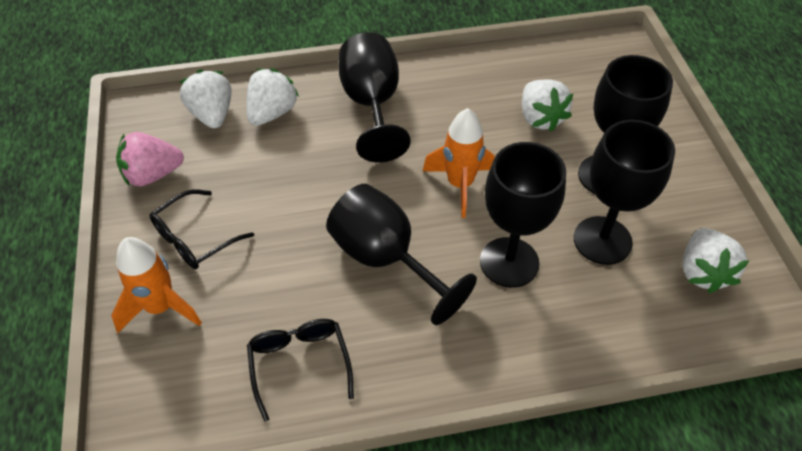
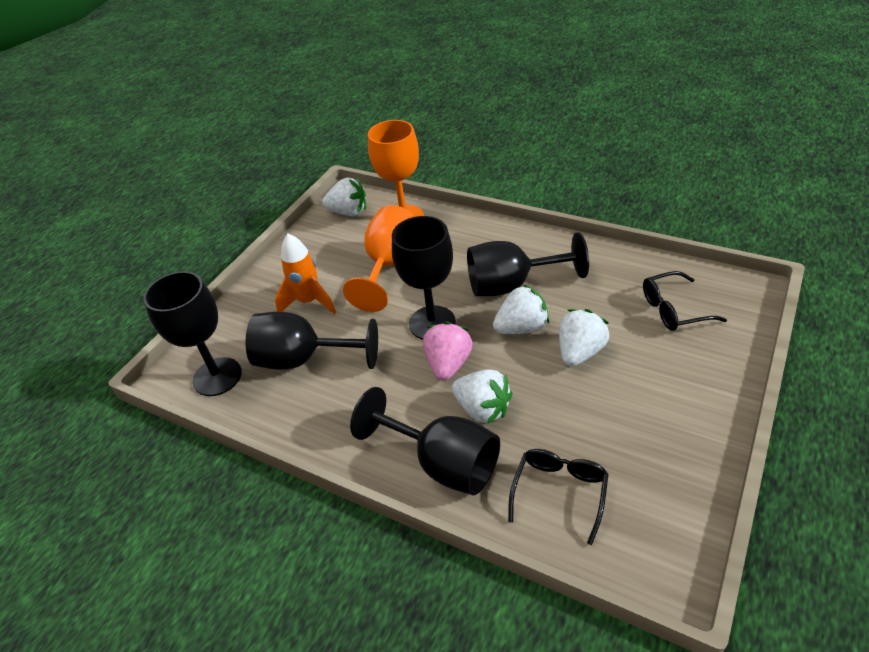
orange goblet: none = 0 -> [343,205,415,312] [368,120,424,217] = 2
orange rocket: [111,237,202,333] [423,108,495,218] = 2 -> [275,234,336,314] = 1

